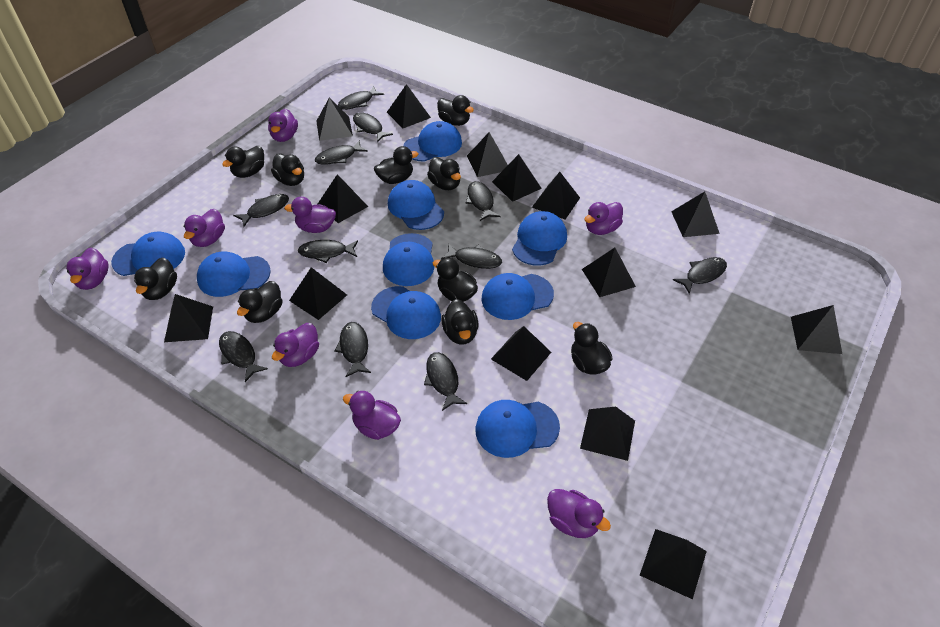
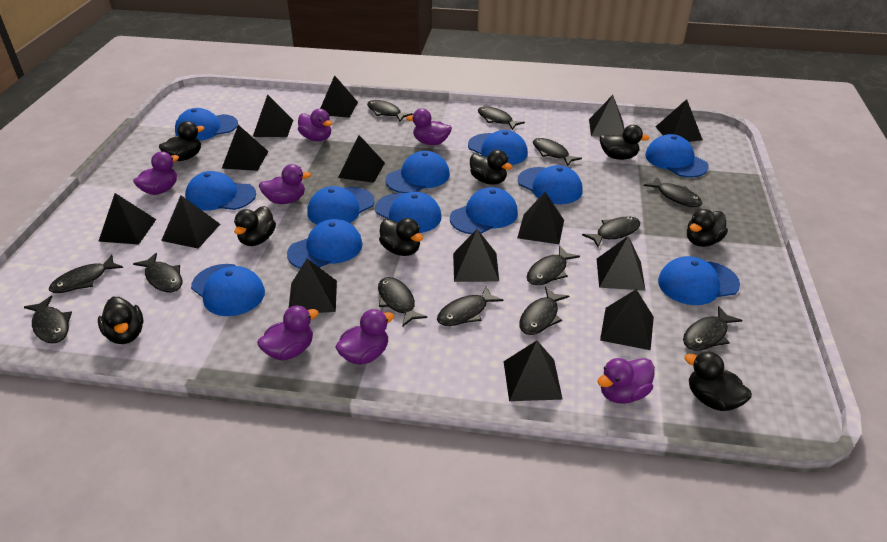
black duck: [134,258,177,300] [222,146,264,178] [237,281,283,323] [271,154,304,186] [374,146,419,184] [427,157,461,190] [433,258,478,302] [437,95,474,126] [441,299,479,344] [571,322,613,375] = 10 -> [98,297,144,344] [159,121,204,161] [234,206,276,246] [379,218,423,256] [470,150,512,185] [599,125,650,160] [684,351,752,411] [687,209,728,247] = 8
black fish: [219,331,268,382] [233,194,289,227] [298,240,358,263] [315,140,368,165] [334,322,371,377] [338,86,384,110] [353,112,393,142] [424,352,467,411] [441,244,502,269] [466,181,500,221] [673,257,727,294] = 11 -> [24,296,72,344] [49,255,123,293] [133,253,182,292] [367,100,413,122] [378,277,427,326] [437,287,503,326] [478,107,525,130] [519,287,569,335] [527,246,580,285] [533,138,582,166] [582,216,640,247] [644,177,702,207] [683,306,742,351] = 13
blue cap: [111,232,185,276] [197,251,271,297] [371,286,441,339] [383,233,434,286] [388,180,444,230] [404,121,462,162] [475,400,560,458] [481,273,554,320] [512,211,567,266] = 9 -> [175,108,238,141] [185,171,256,211] [191,264,265,316] [287,219,363,269] [307,186,375,225] [375,192,442,233] [385,151,450,193] [450,187,518,234] [468,130,528,165] [518,165,583,204] [645,134,709,178] [658,256,740,305] = 12
purple duck: [66,248,109,290] [184,209,225,247] [268,109,298,142] [272,323,319,367] [284,197,336,233] [343,391,401,440] [547,489,611,538] [584,202,623,235] = 8 -> [133,151,179,195] [257,306,319,360] [259,164,311,204] [298,109,332,141] [335,309,394,365] [406,109,452,145] [597,358,655,404] = 7

